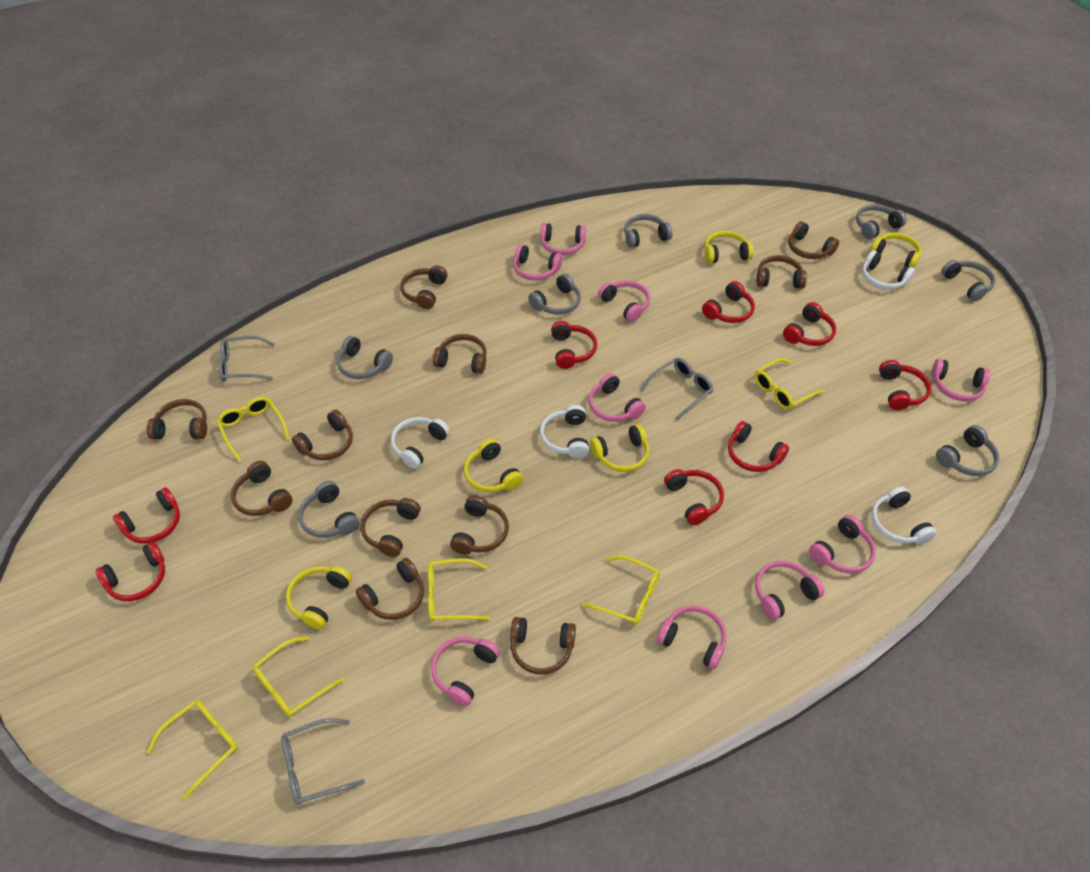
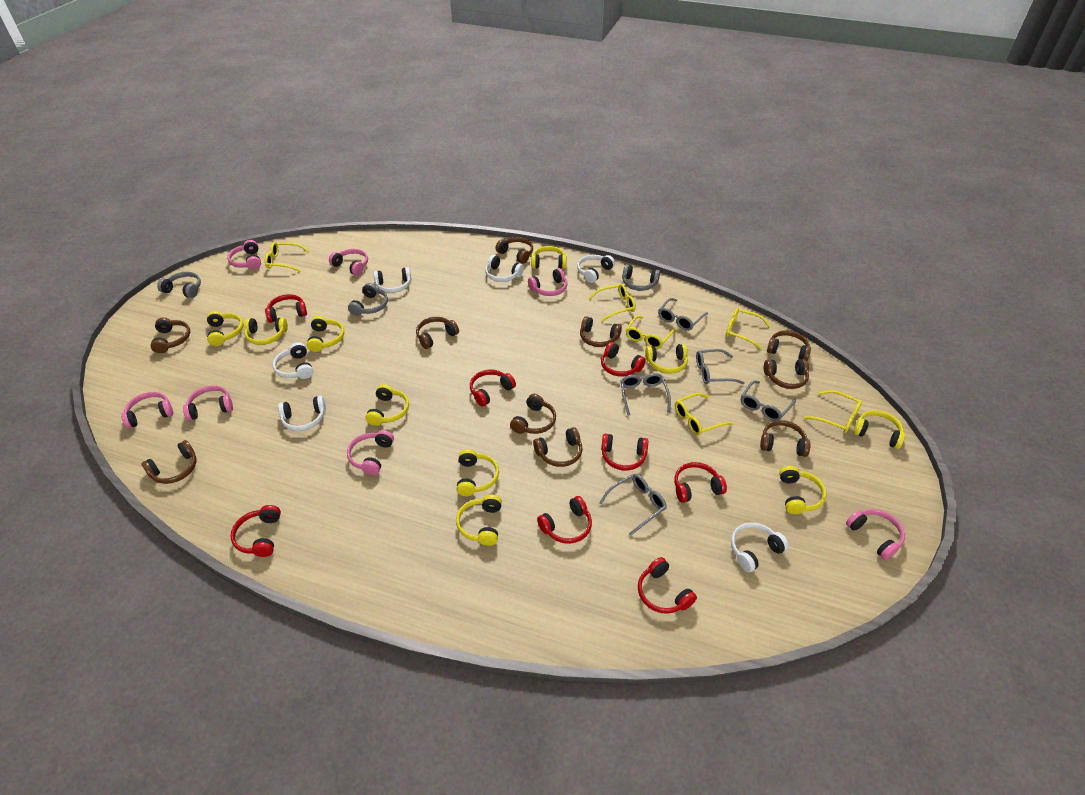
brown headphones: [147,399,207,439] [231,461,292,516] [292,410,353,460] [356,558,424,620] [360,498,421,557] [400,265,448,309] [433,334,487,374] [450,495,509,554] [510,617,576,674] [756,255,807,289] [788,221,839,259] = 11 -> [141,440,196,484] [151,318,190,353] [416,317,459,349] [496,237,533,264] [510,394,556,434] [533,427,583,467] [580,316,622,347] [760,420,811,457] [764,359,809,389] [767,330,811,361] = 10
grey glasses: [218,336,275,382] [281,718,365,805] [640,358,713,420] = 3 -> [599,474,667,536] [621,373,671,416] [658,298,708,331] [696,349,745,384] [741,380,796,421] = 5
grey headphones: [298,481,359,538] [337,336,393,379] [528,274,581,315] [624,214,672,248] [856,204,907,239] [936,425,999,476] [941,260,996,301] = 7 -> [157,272,201,298] [348,283,388,316] [623,264,660,291] = 3
pink headphones: [431,636,500,706] [513,244,562,281] [540,223,586,255] [588,373,646,422] [598,280,650,322] [657,605,726,669] [755,561,824,620] [809,515,876,574] [931,359,990,401] = 9 -> [121,392,173,429] [183,386,233,421] [227,240,261,269] [329,249,368,276] [347,430,394,475] [528,268,567,296] [846,509,905,560] = 7
white headphones: [391,417,450,469] [540,405,589,458] [862,250,915,290] [871,487,937,545] = 4 -> [273,342,313,379] [278,396,326,431] [373,267,411,293] [485,255,524,282] [577,255,615,283] [731,522,789,572] = 6
yellow headphones: [286,566,352,629] [464,439,523,492] [590,424,649,472] [705,231,754,264] [870,232,921,268] = 5 -> [207,311,243,346] [244,318,288,345] [307,316,344,352] [365,384,409,426] [456,495,502,546] [457,449,499,496] [531,246,567,269] [645,344,688,374] [779,466,827,514] [853,410,905,449] = 10

